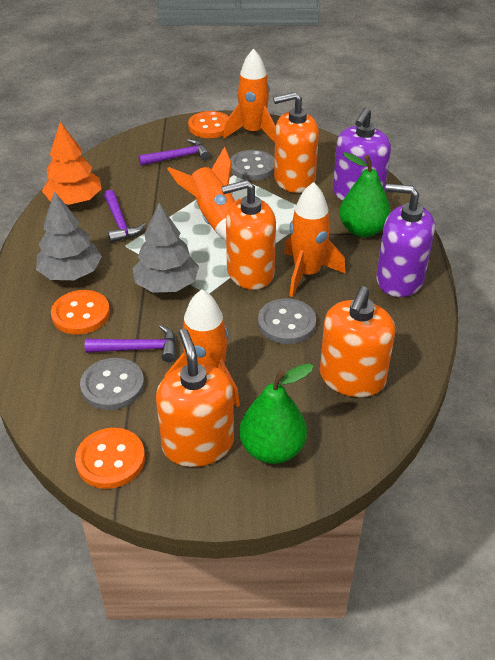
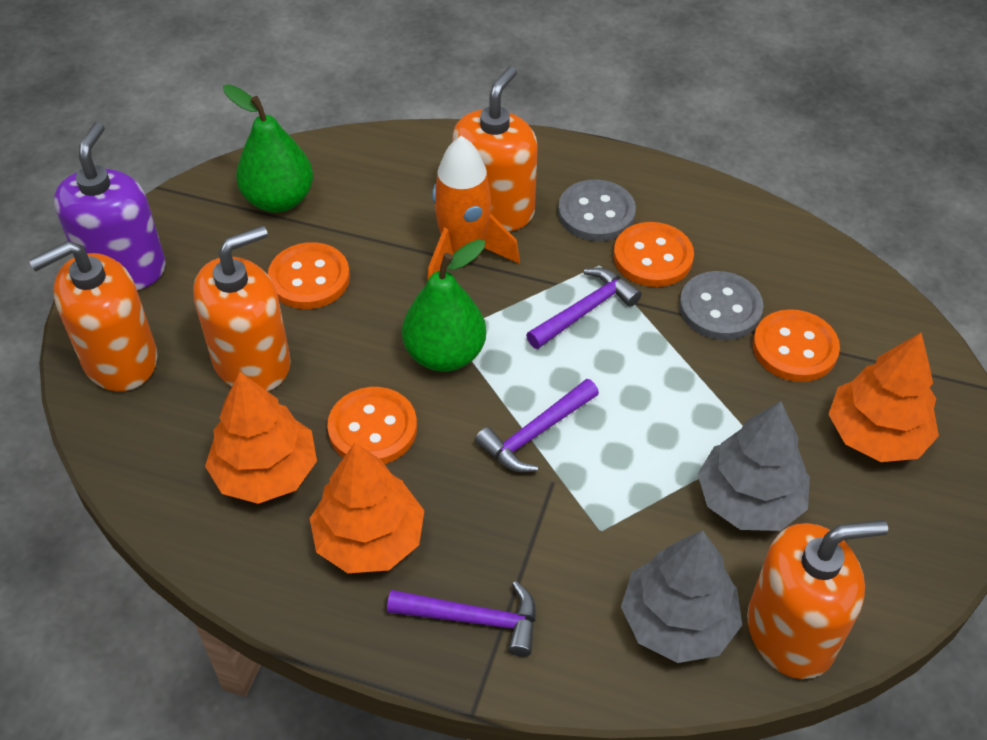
grey button: [80,358,144,410] [230,150,275,180] [258,298,316,344] = 3 -> [558,179,636,241] [679,271,763,340] = 2
orange button: [51,290,110,334] [75,428,145,489] [188,111,229,138] = 3 -> [268,242,350,309] [327,387,417,464] [614,222,694,287] [753,309,840,382] = 4
orange rocket: [164,290,240,407] [168,147,235,241] [223,49,276,143] [284,182,346,297] = 4 -> [428,136,520,279] = 1
orange tree: [42,122,101,205] = 1 -> [205,372,317,504] [310,443,424,573] [828,333,939,462] = 3
purple soap dispenser: [333,107,391,201] [376,184,435,297] = 2 -> [54,122,166,290] = 1

